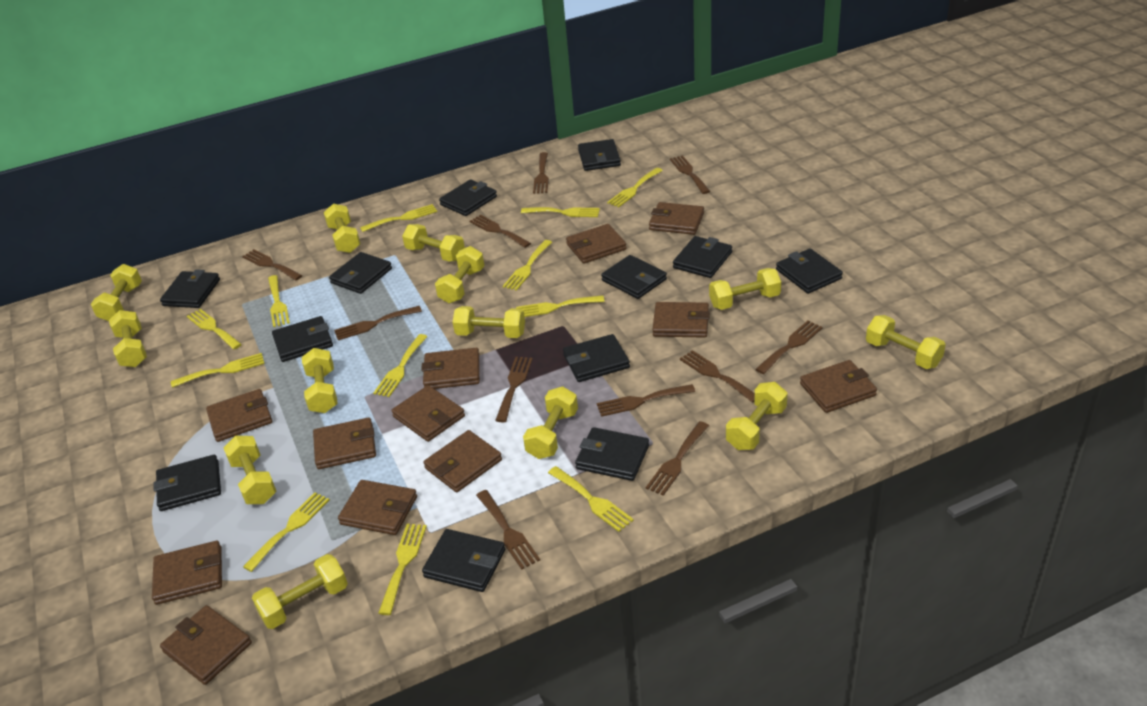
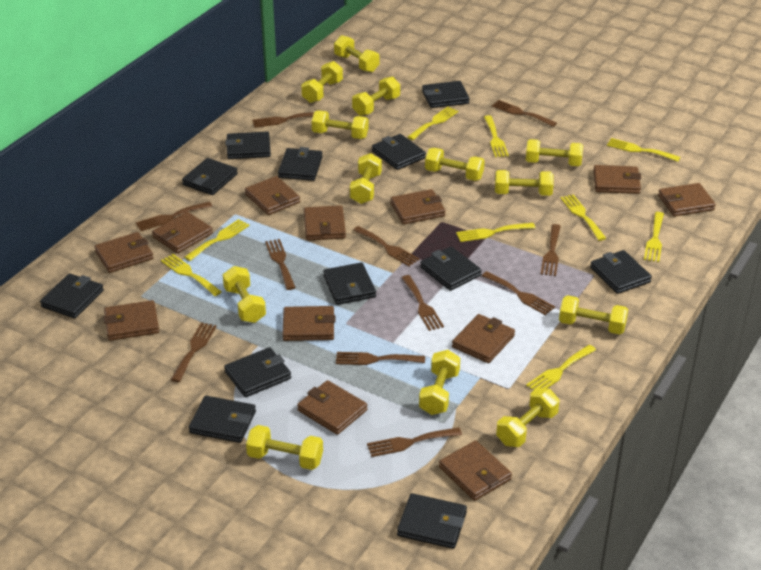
yellow fork: [171,353,265,388] [187,309,242,350] [243,492,330,572] [268,275,290,327] [360,204,437,232] [373,334,428,397] [378,524,427,615] [503,240,552,291] [516,295,605,317] [521,207,600,217] [548,466,634,532] [607,168,663,207] = 12 -> [161,254,222,296] [184,219,249,261] [408,107,458,140] [456,223,535,242] [484,115,509,157] [526,345,596,391] [560,194,606,241] [607,138,680,162] [644,212,664,262] = 9

